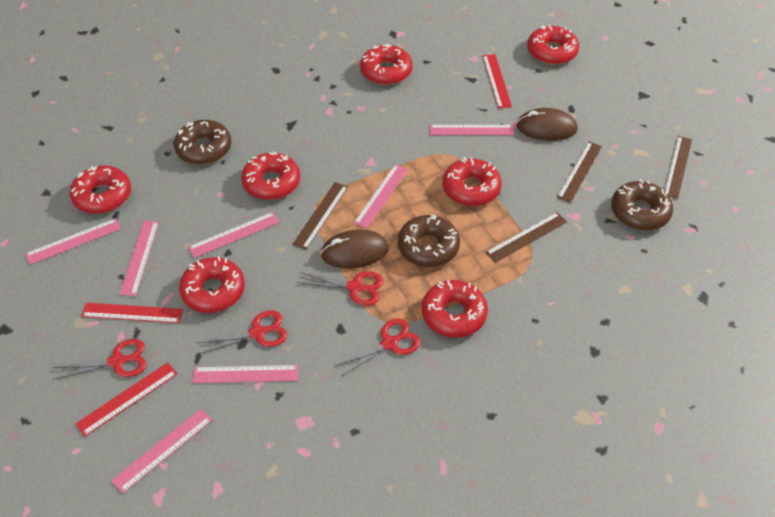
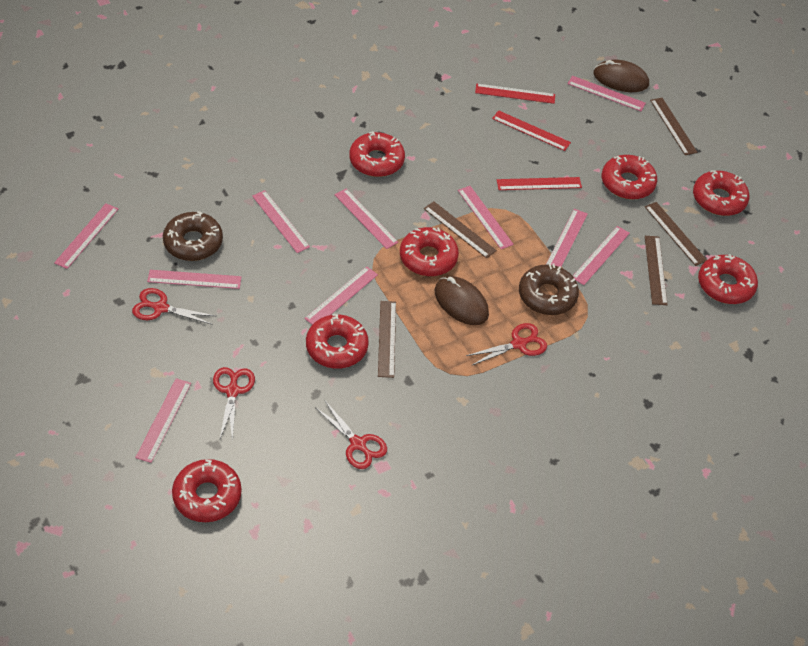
brown donut: [174,120,231,165] [398,214,460,267] [611,179,673,230] = 3 -> [163,211,223,261] [519,264,579,315] = 2
brown ruler: [293,182,348,250] [485,212,567,263] [557,142,602,203] [664,136,692,199] = 4 -> [378,301,396,378] [424,201,497,258] [645,202,707,266] [645,236,668,305] [650,98,697,155] = 5
pink ruler: [25,218,121,265] [111,409,212,494] [120,221,159,296] [188,212,280,258] [192,365,299,383] [354,164,408,229] [429,125,514,135] = 7 -> [54,203,118,269] [135,378,191,463] [147,270,241,289] [252,190,310,253] [304,266,378,325] [335,189,398,249] [458,186,514,249] [546,209,588,267] [567,76,646,111] [573,226,630,285] = 10

